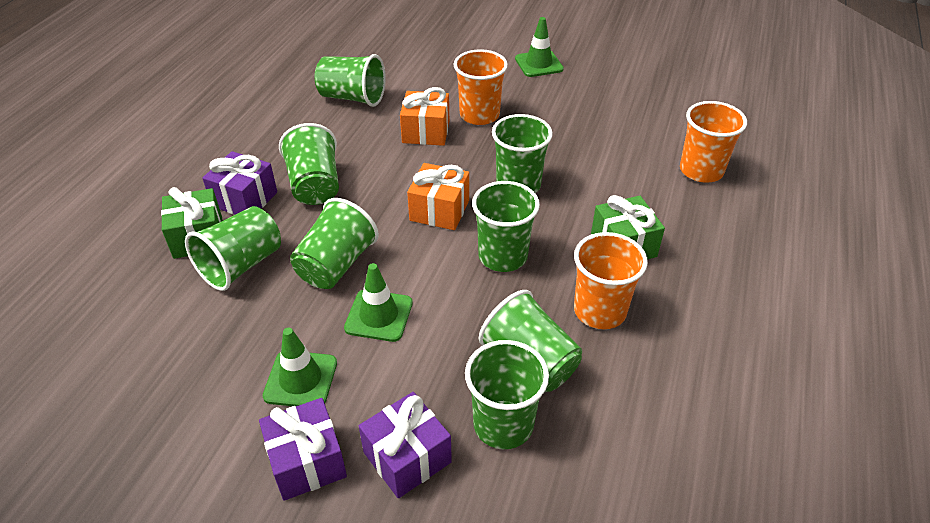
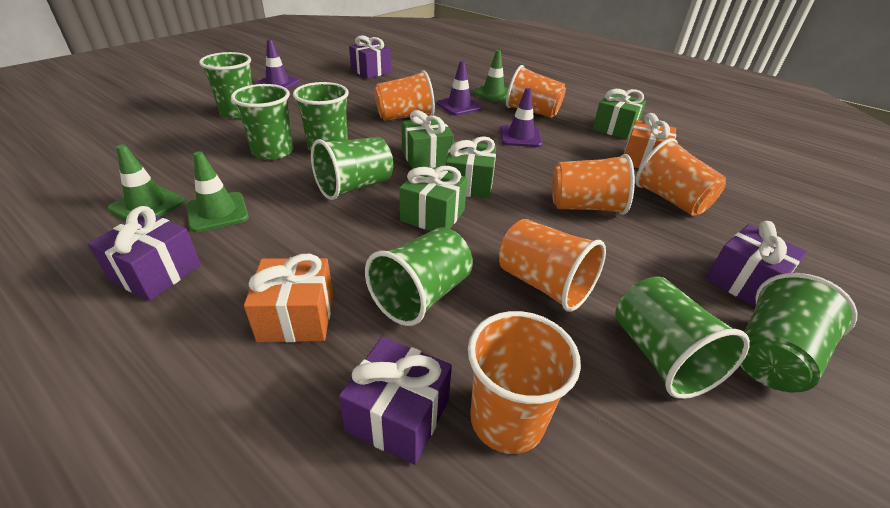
green cup: [185,206,281,291] [279,123,339,205] [290,198,379,289] [315,54,386,107] [465,340,549,449] [472,181,540,272] [479,290,582,392] [492,114,553,193] = 8 -> [199,52,252,119] [231,84,293,160] [293,82,349,152] [311,137,393,200] [365,227,473,326] [615,277,750,399] [740,273,857,392] = 7
green gift: [161,187,222,259] [591,195,665,259] = 2 -> [399,165,467,231] [401,110,454,169] [446,136,496,199] [592,89,646,139] = 4
orange cup: [454,49,508,125] [574,232,648,329] [680,101,747,183] = 3 -> [374,70,435,121] [468,311,581,454] [499,219,606,312] [506,65,566,118] [552,154,635,215] [635,138,726,216] = 6
purple gift: [203,151,277,214] [259,398,347,501] [359,392,452,498] = 3 -> [88,206,201,301] [339,337,452,465] [349,35,391,79] [706,221,807,307] = 4
purple traffic cone: none = 0 -> [255,39,300,89] [437,61,482,116] [500,88,543,147] = 3

